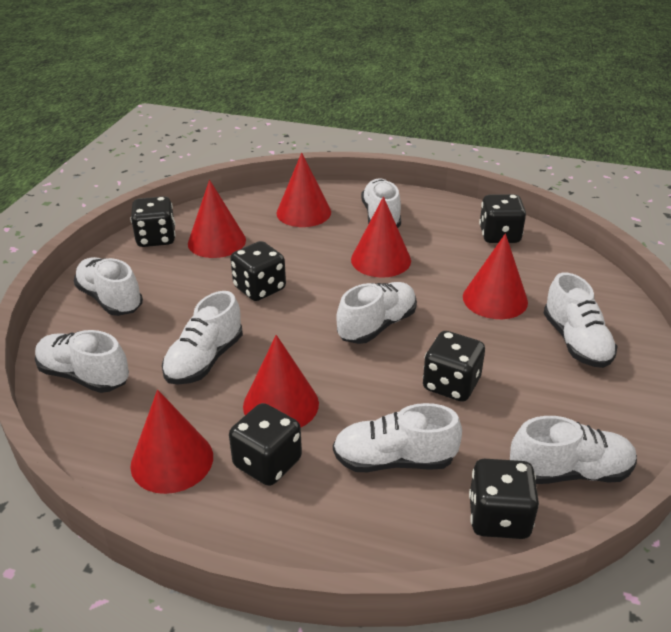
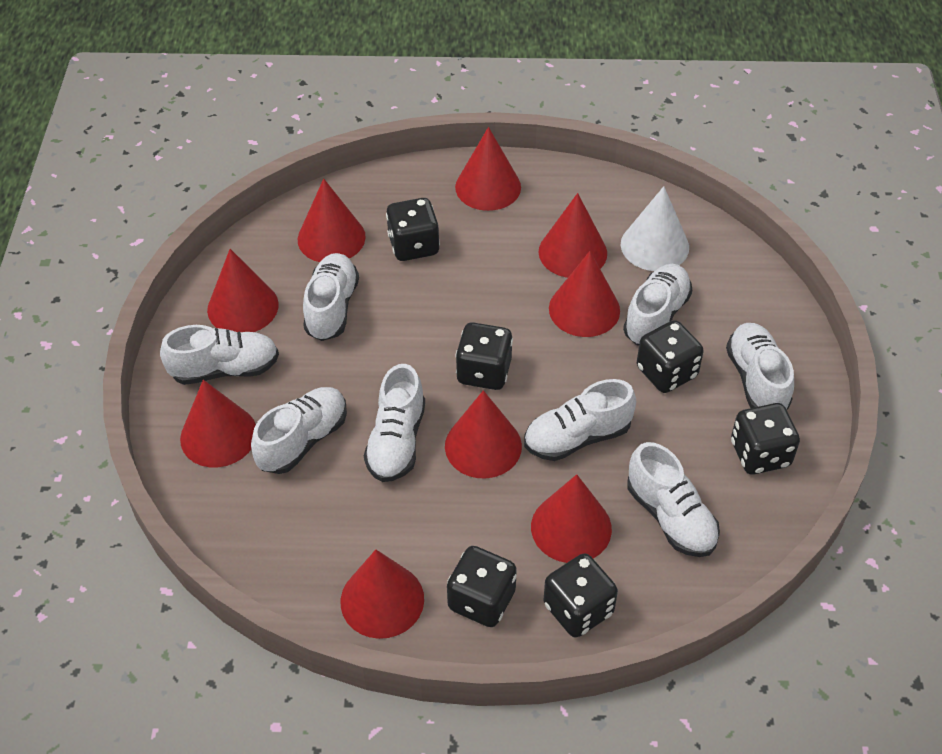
red cone: [130,390,213,494] [188,180,246,258] [243,335,319,427] [276,153,331,227] [351,197,411,278] [463,234,528,319] = 6 -> [180,380,256,467] [207,249,279,332] [298,179,366,262] [341,549,424,639] [445,390,522,478] [455,127,521,211] [531,474,612,563] [539,193,607,278] [549,251,620,337] = 9
white cone: none = 0 -> [621,186,689,271] = 1

